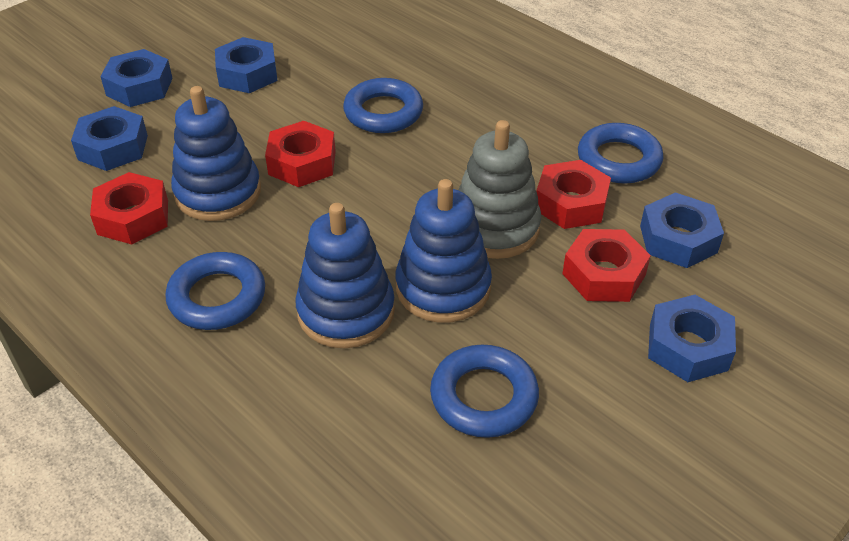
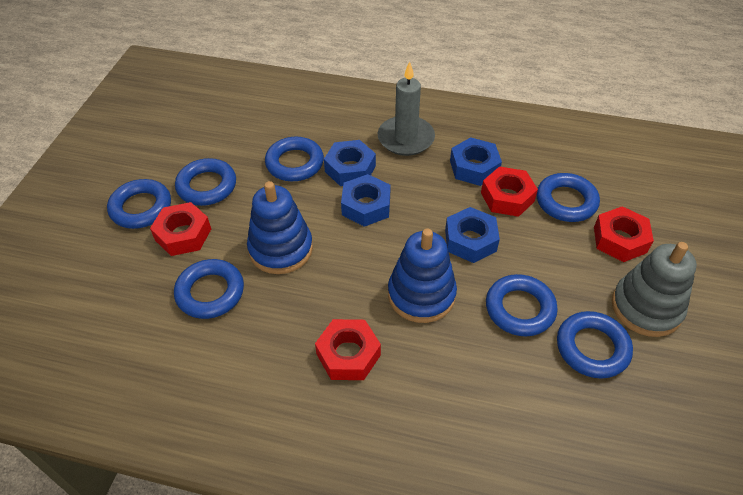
blue nut: [71,106,148,171] [100,49,173,107] [215,37,278,93] [640,192,724,268] [648,295,736,382] = 5 -> [324,140,376,186] [341,174,391,227] [445,207,500,263] [450,137,502,186] = 4
blue ring: [165,252,265,330] [343,78,423,133] [430,345,539,438] [578,123,664,184] = 4 -> [107,179,171,229] [174,259,244,319] [175,158,236,206] [265,137,324,181] [486,274,558,336] [537,173,600,222] [557,311,633,379] = 7
blue stacking toy: [171,86,261,221] [295,203,395,349] [396,179,492,323] = 3 -> [247,181,313,274] [388,228,457,323] = 2
grey candle: none = 0 -> [378,61,435,156] = 1

